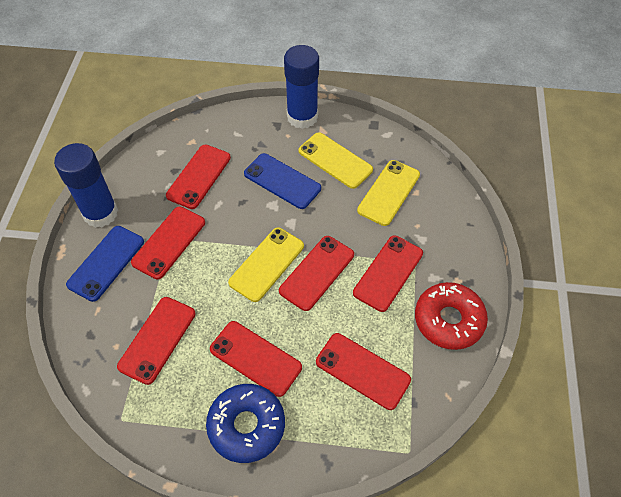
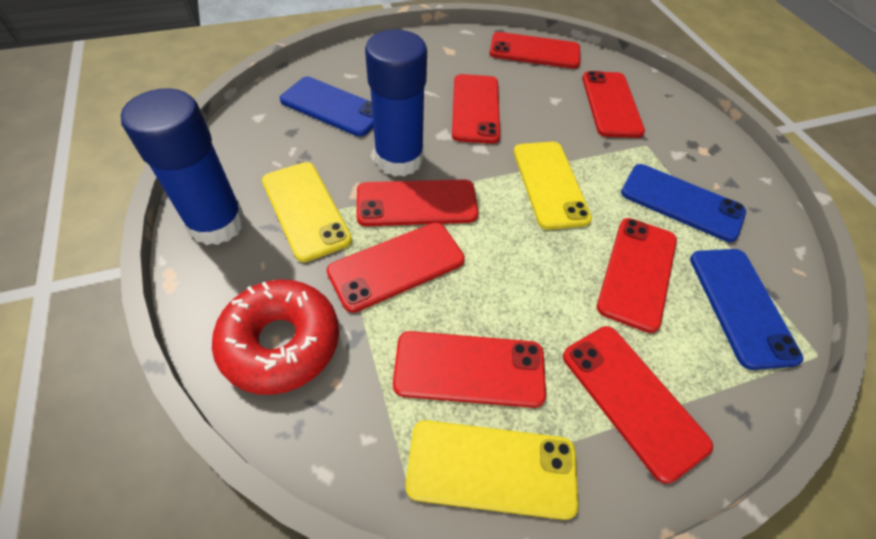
blue donut: [206,384,285,463] = 1 -> none = 0
blue phone: [66,226,144,302] [244,153,321,209] = 2 -> [280,77,374,137] [621,164,746,242] [690,249,803,370] = 3
red phone: [117,297,196,385] [131,207,205,279] [166,145,231,209] [210,321,302,397] [279,236,354,311] [316,333,411,410] [353,236,423,312] = 7 -> [327,222,465,313] [357,179,478,226] [393,331,546,408] [452,74,500,144] [489,32,580,69] [563,326,713,484] [582,71,645,138] [597,218,677,333] = 8

